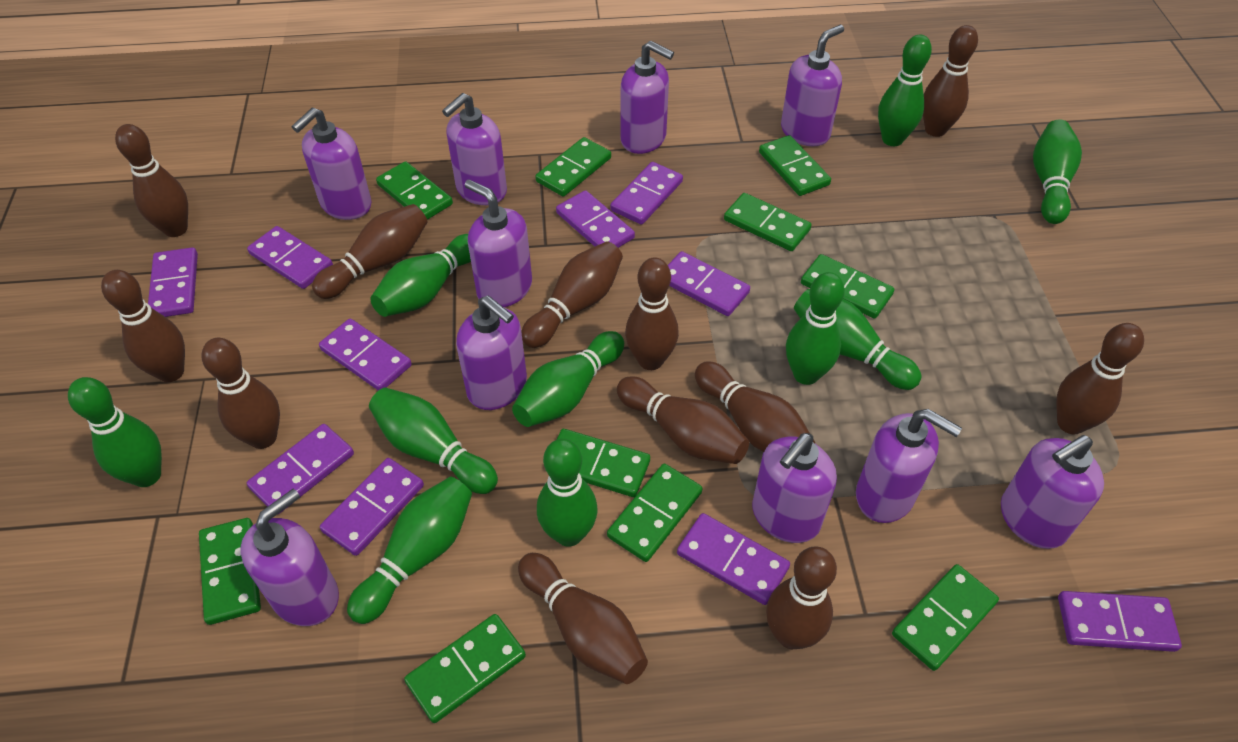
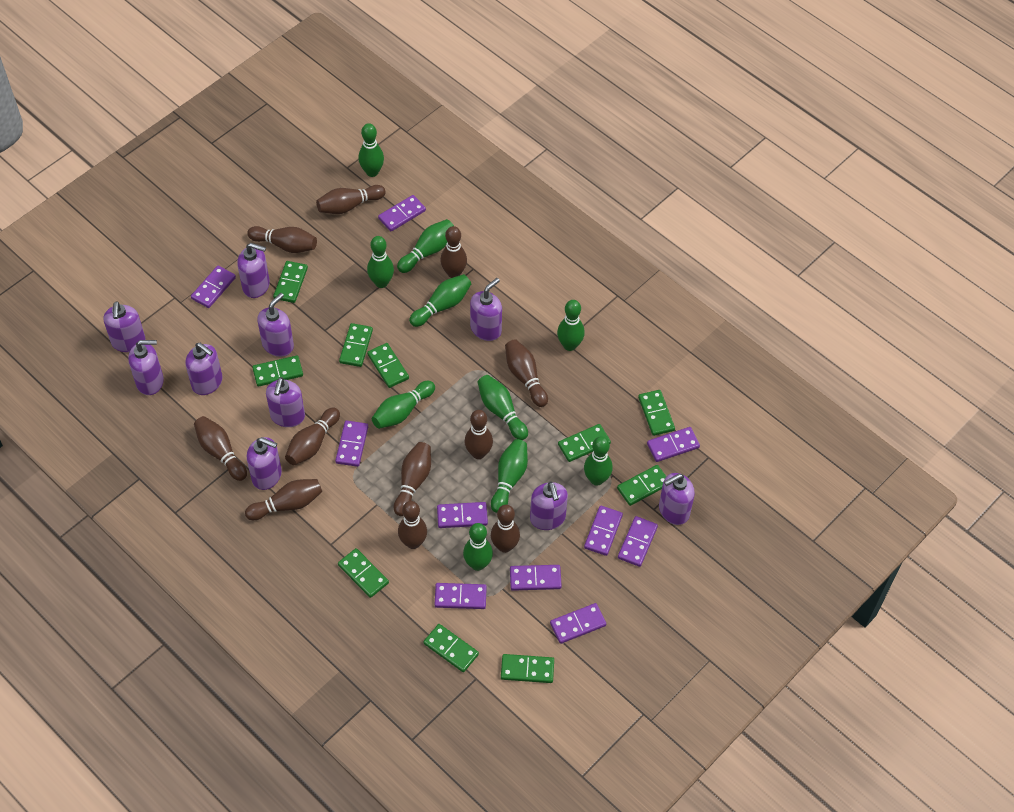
brown bowling pin: [101,270,185,382] [115,124,188,237] [202,338,280,449] [312,204,428,299] [518,553,648,684] [521,241,623,348] [617,376,749,464] [625,258,679,370] [695,361,815,452] [766,547,837,649] [923,25,978,137] [1056,323,1144,435] = 12 -> [194,416,247,481] [245,479,322,520] [247,226,317,253] [285,408,340,465] [316,185,385,214] [394,442,431,516] [398,501,427,549] [441,226,467,278] [465,410,493,459] [491,505,520,553] [505,339,548,407] = 11

